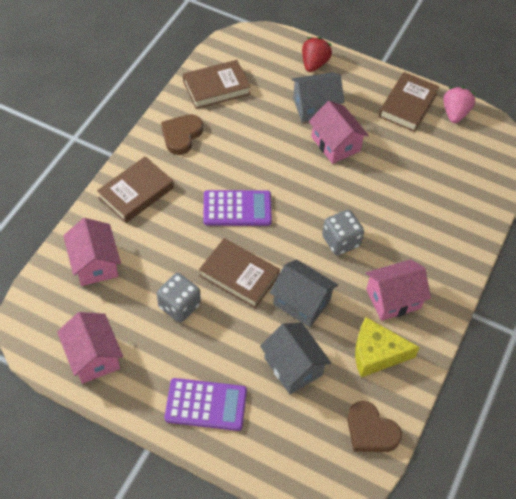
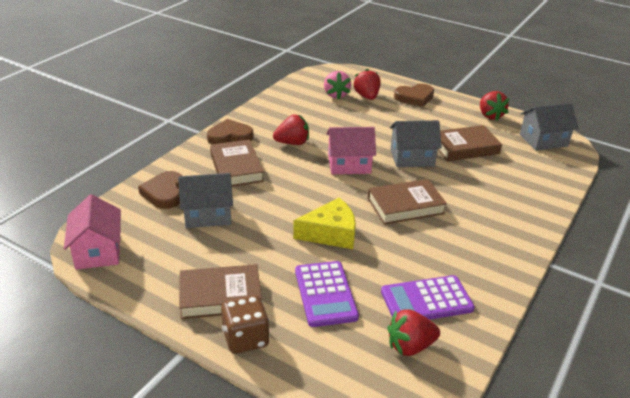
brown dice: none = 0 -> [221,295,270,354] = 1
brown heart: [161,114,203,155] [347,401,402,452] = 2 -> [138,171,182,209] [207,119,253,144] [394,84,434,107] = 3
grey dice: [157,273,201,323] [322,210,364,255] = 2 -> none = 0
pink house: [57,312,123,384] [63,218,121,286] [309,101,369,164] [366,259,431,321] = 4 -> [64,194,121,270] [327,127,376,174] = 2
red strawberry: [302,37,332,72] = 1 -> [273,114,309,145] [353,69,381,100] [388,309,440,356] [480,91,510,121] = 4

